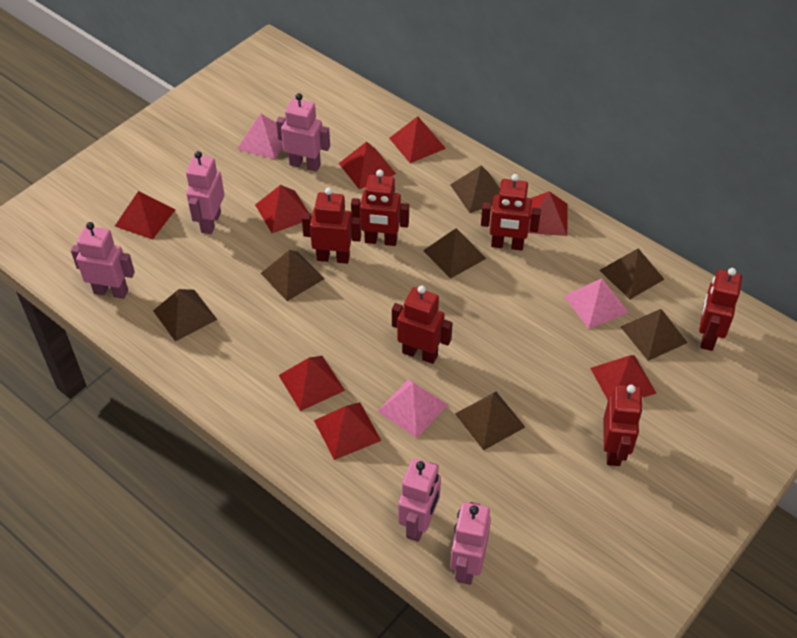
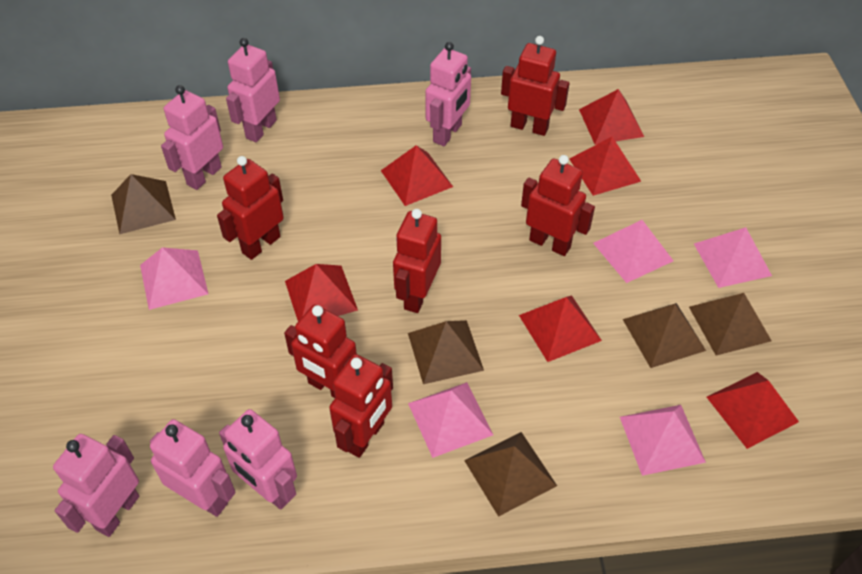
brown pyramid: [153,289,217,342] [261,250,324,301] [423,228,487,279] [450,165,500,213] [455,392,525,450] [599,248,665,299] [621,309,688,361] = 7 -> [111,174,176,234] [408,320,484,384] [464,432,557,517] [623,303,706,368] [689,293,772,356] = 5
pink pyramid: [237,114,283,159] [377,379,448,438] [564,278,629,329] = 3 -> [140,247,208,310] [408,382,493,458] [593,220,673,283] [620,405,706,476] [694,227,772,288] = 5
pink robot: [71,222,135,299] [186,151,225,234] [276,93,330,172] [398,459,441,542] [450,502,491,585] = 5 -> [53,434,139,537] [150,419,236,517] [161,85,223,190] [219,409,297,510] [226,38,280,142] [425,42,471,146] = 6
red pyramid: [115,191,175,240] [255,185,309,233] [279,356,345,411] [314,402,381,460] [339,141,396,189] [389,116,446,163] [528,191,568,236] [590,355,657,400] = 8 -> [285,264,358,321] [381,145,453,206] [519,295,602,362] [569,137,641,196] [579,89,644,145] [707,372,799,449] = 6

